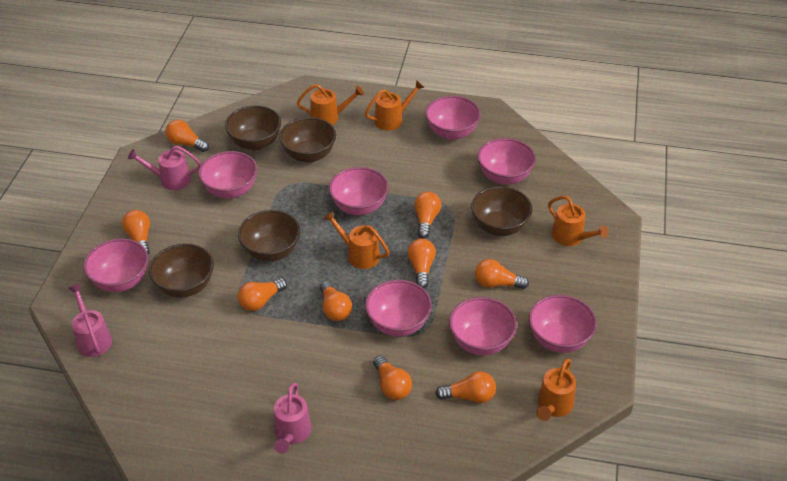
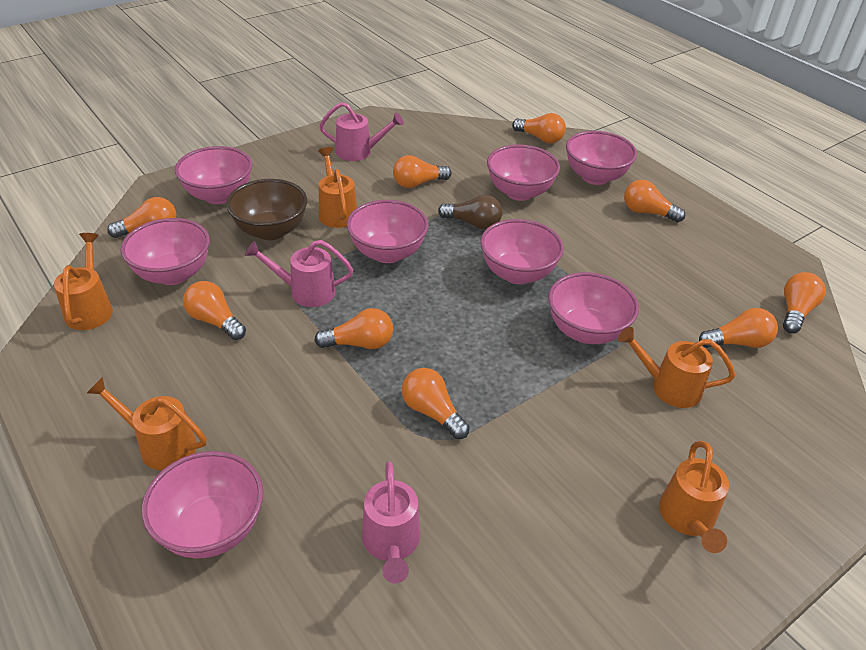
brown bowl: [149,243,214,298] [225,105,281,150] [238,210,300,261] [279,117,336,163] [471,186,532,236] = 5 -> [226,179,307,240] = 1
brown light bulb: none = 0 -> [438,195,502,229] = 1

